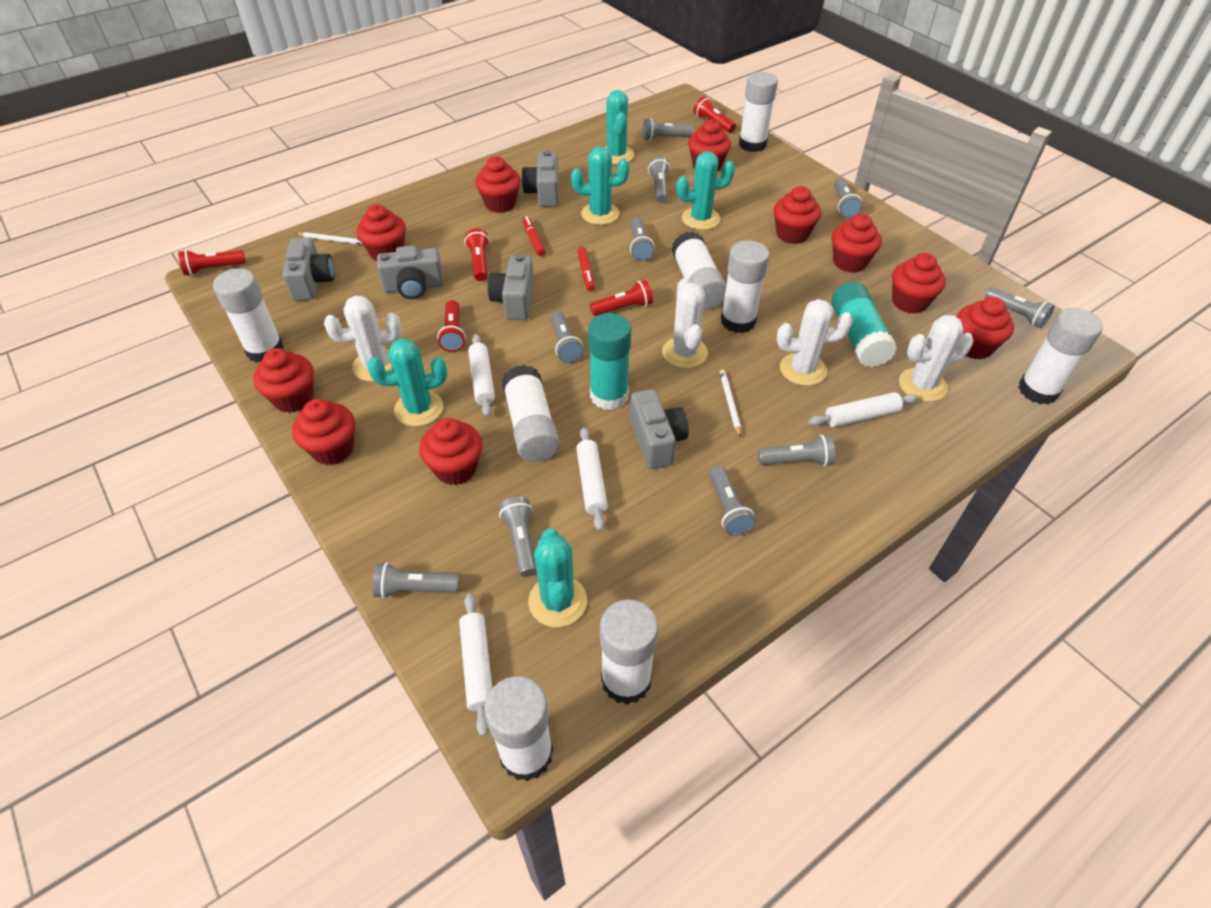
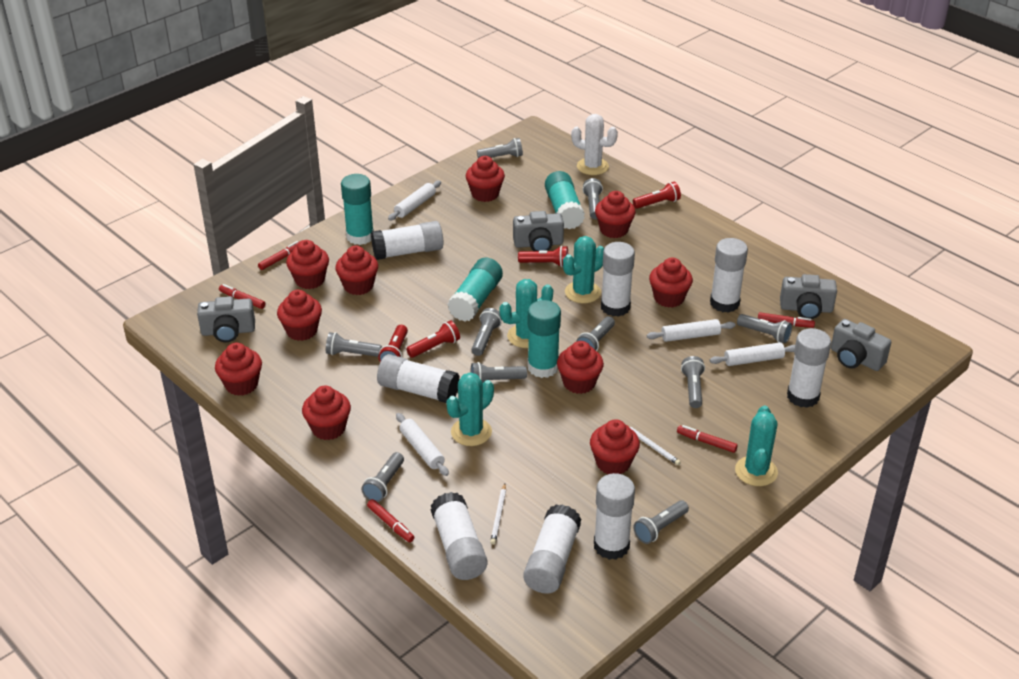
grey camera: [282,237,335,301] [377,246,444,299] [488,254,534,320] [522,150,559,207] [630,389,689,469] = 5 -> [197,296,255,342] [513,211,564,251] [780,274,837,319] [831,319,891,371] = 4
red flashlight: [178,250,246,276] [437,300,466,352] [464,228,490,281] [590,280,653,316] [694,96,736,133] = 5 -> [378,325,408,362] [406,320,460,358] [518,246,568,267] [633,182,681,209] = 4
red marker: [522,216,546,256] [577,247,595,291] = 2 -> [219,284,265,309] [258,241,300,270] [367,499,414,542] [677,425,738,453] [758,312,815,328] = 5
turquoise cactus: [367,338,447,426] [528,528,587,627] [571,147,629,225] [605,90,634,165] [676,151,735,230] = 5 -> [446,373,494,446] [500,279,553,348] [563,236,604,303] [735,405,778,486] = 4
turquoise glue stick: [588,313,631,410] [831,282,897,368] = 2 -> [341,174,374,245] [447,258,503,322] [528,300,561,378] [545,171,585,230] = 4
white cactus: [324,296,402,382] [662,278,708,368] [777,299,853,386] [899,315,973,402] = 4 -> [571,114,618,175] = 1

